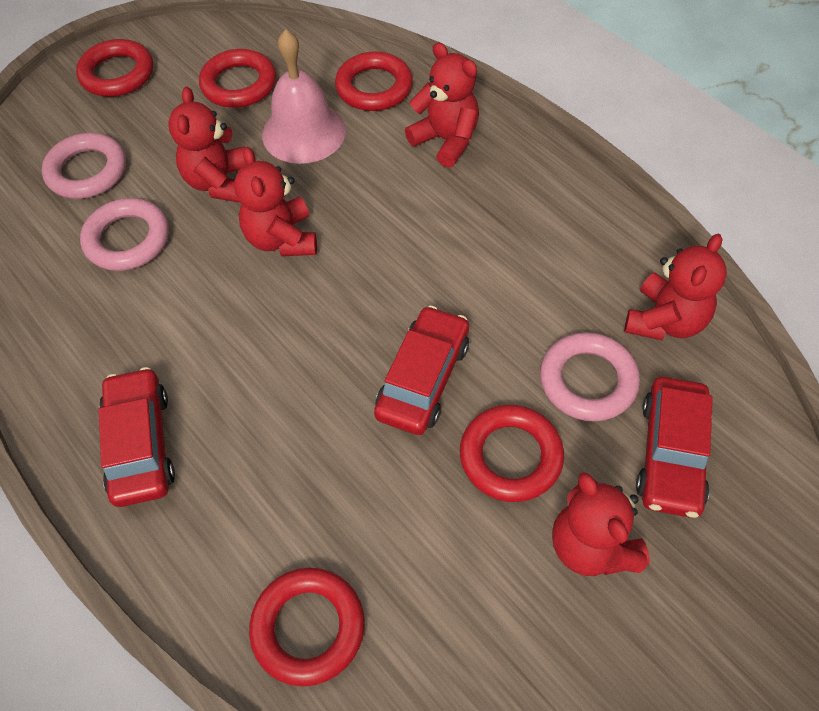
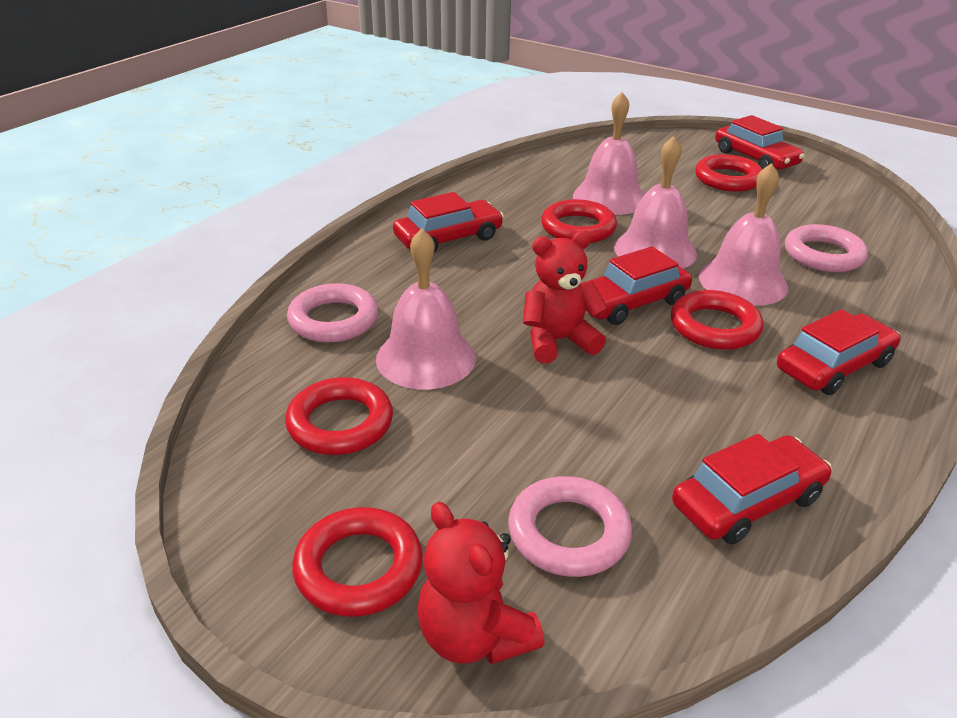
pink bell: [262,29,346,164] = 1 -> [376,228,476,389] [573,92,644,215] [614,136,697,269] [699,163,788,306] = 4
red car: [99,367,175,507] [374,305,469,435] [636,377,712,518] = 3 -> [393,192,504,253] [580,246,692,325] [672,434,832,544] [715,115,805,169] [777,309,901,395] = 5
red teddy bear: [168,87,246,203] [234,147,317,256] [405,42,479,168] [552,472,650,576] [624,234,727,340] = 5 -> [417,502,545,665] [523,230,607,363] = 2

